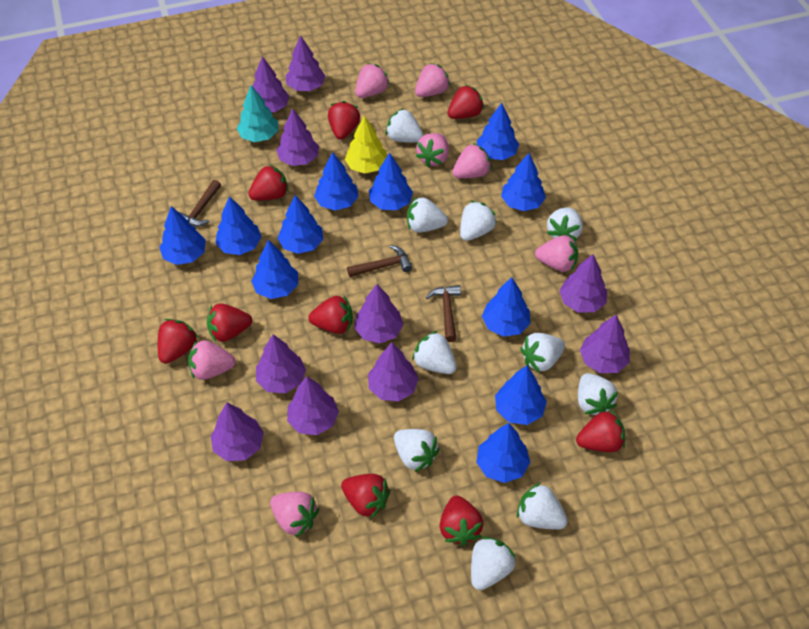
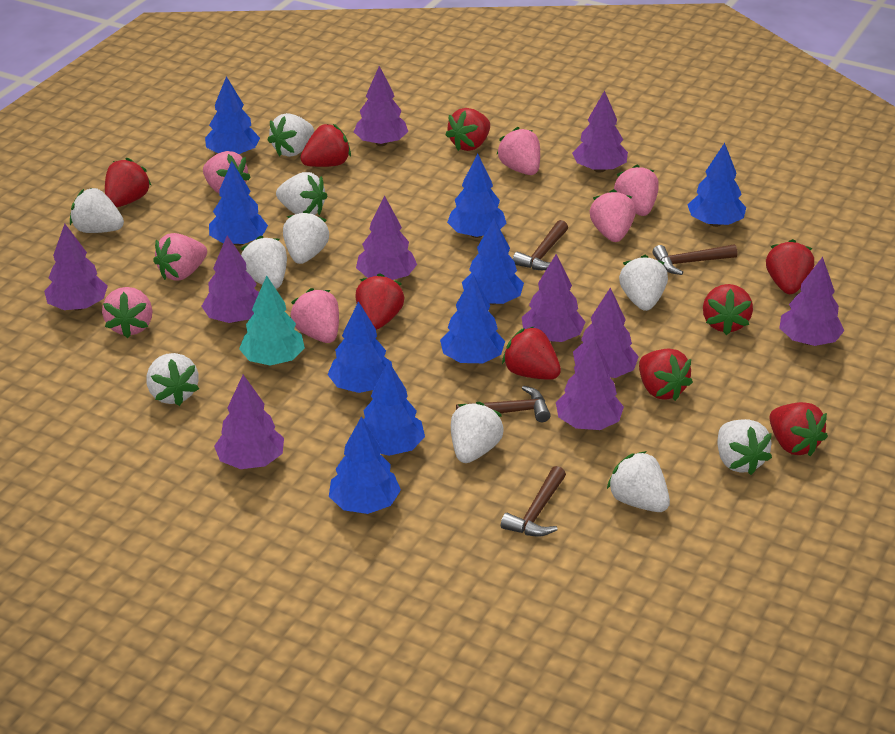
blue tree: [159,206,206,265] [215,196,261,255] [251,240,298,299] [278,195,323,254] [314,152,359,211] [369,153,413,210] [476,423,530,483] [477,103,519,160] [482,277,531,337] [495,366,547,425] [501,153,546,211] = 11 -> [205,76,260,154] [209,161,268,246] [327,301,392,393] [329,416,401,514] [363,361,425,456] [440,274,505,363] [447,154,506,238] [462,218,524,305] [688,143,746,227] = 9
brown hammer: [179,180,221,226] [347,245,412,277] [426,285,461,342] = 3 -> [456,386,551,422] [501,466,566,537] [513,220,568,270] [653,244,737,275] = 4
yellow tree: [345,116,387,173] = 1 -> none = 0

